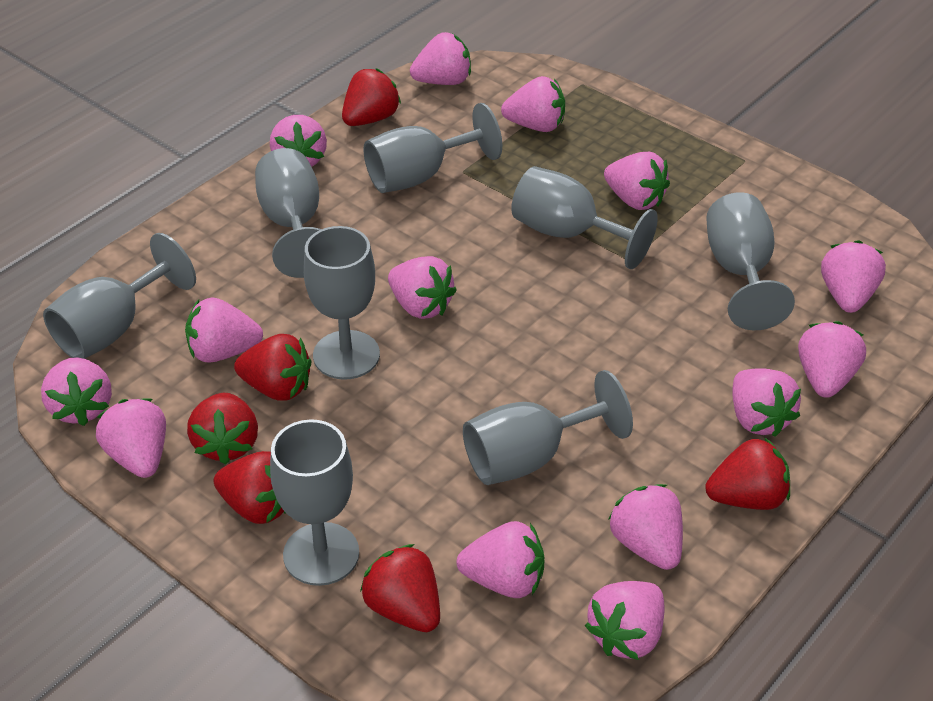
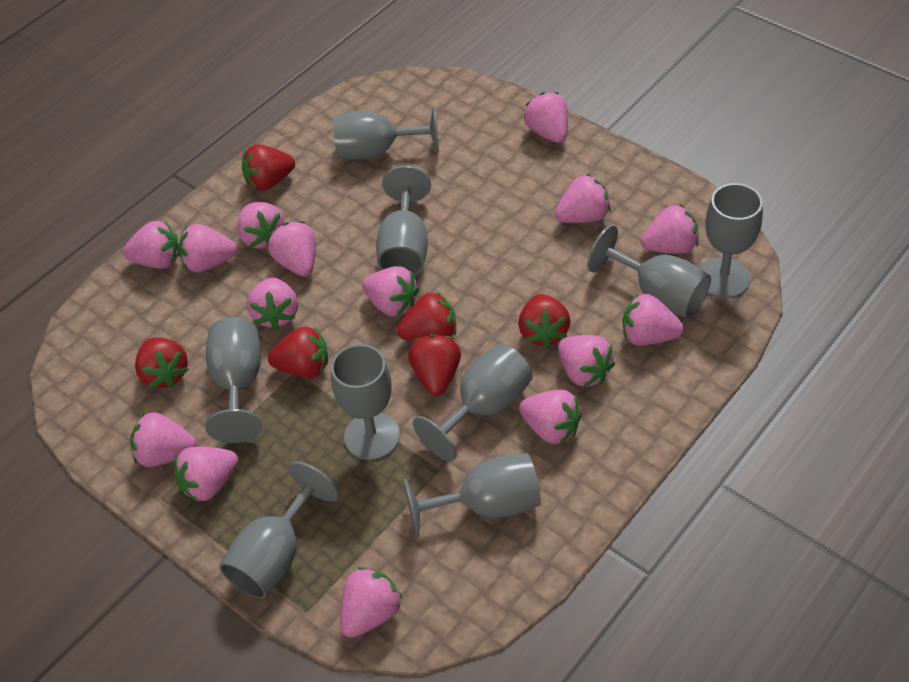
grey goblet: [43,233,196,359] [255,148,321,278] [270,419,359,586] [304,226,380,380] [364,103,502,193] [463,370,633,485] [511,166,658,269] [706,192,795,330] = 8 -> [205,317,262,443] [219,461,339,599] [331,344,400,460] [334,105,439,160] [376,166,431,275] [403,453,541,538] [413,343,533,462] [588,225,711,318] [700,183,763,298] = 9
pink strawberry: [41,357,112,426] [96,398,166,478] [185,297,263,363] [270,115,327,167] [388,256,457,319] [410,32,471,85] [457,521,544,598] [501,76,565,132] [585,581,664,660] [604,152,670,210] [608,484,683,570] [732,368,801,437] [798,321,866,398] [821,240,886,313] = 14 -> [123,220,180,269] [130,412,196,467] [174,447,238,502] [178,224,237,272] [237,202,285,249] [247,278,298,330] [268,221,316,276] [340,567,403,638] [362,266,419,316] [519,390,582,444] [524,92,568,143] [555,174,611,223] [558,335,615,387] [623,293,684,346] [640,205,698,254] = 15

